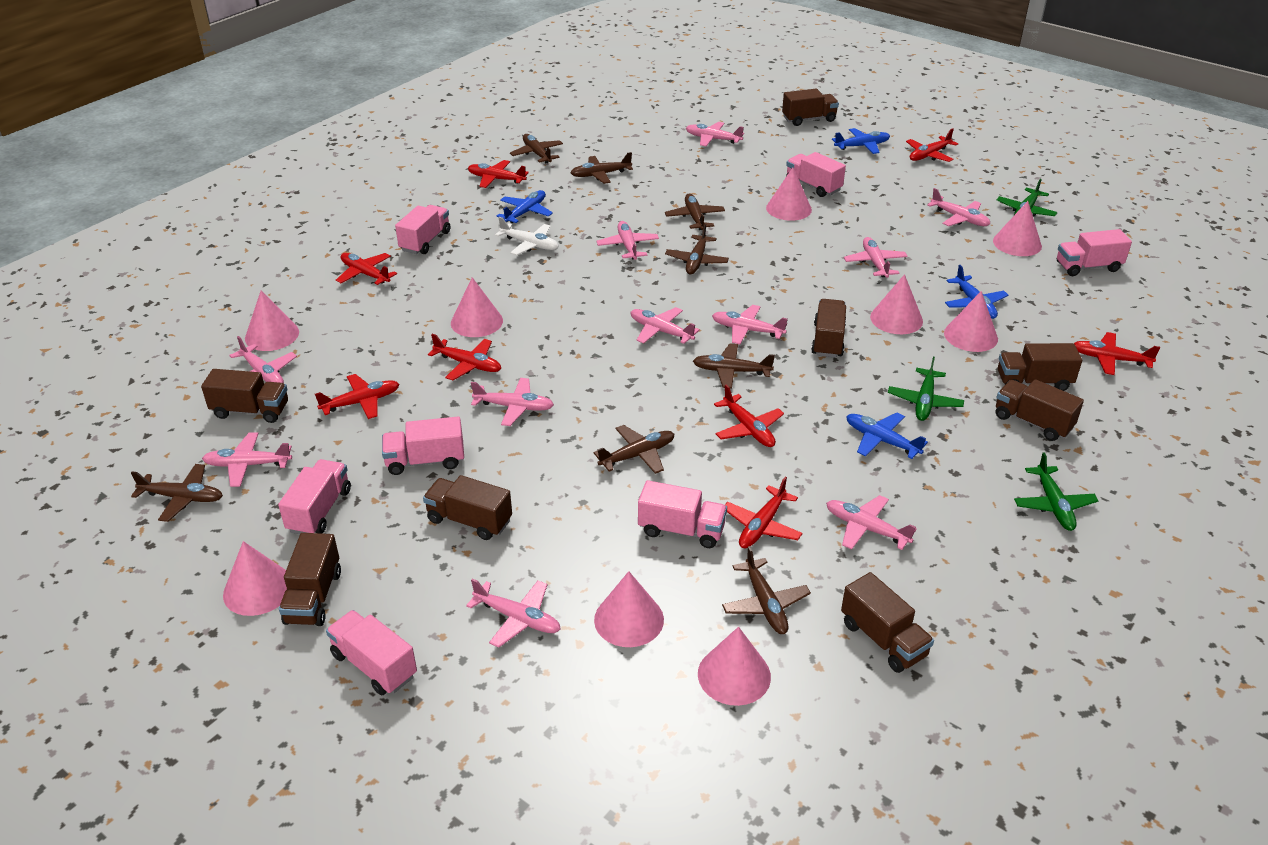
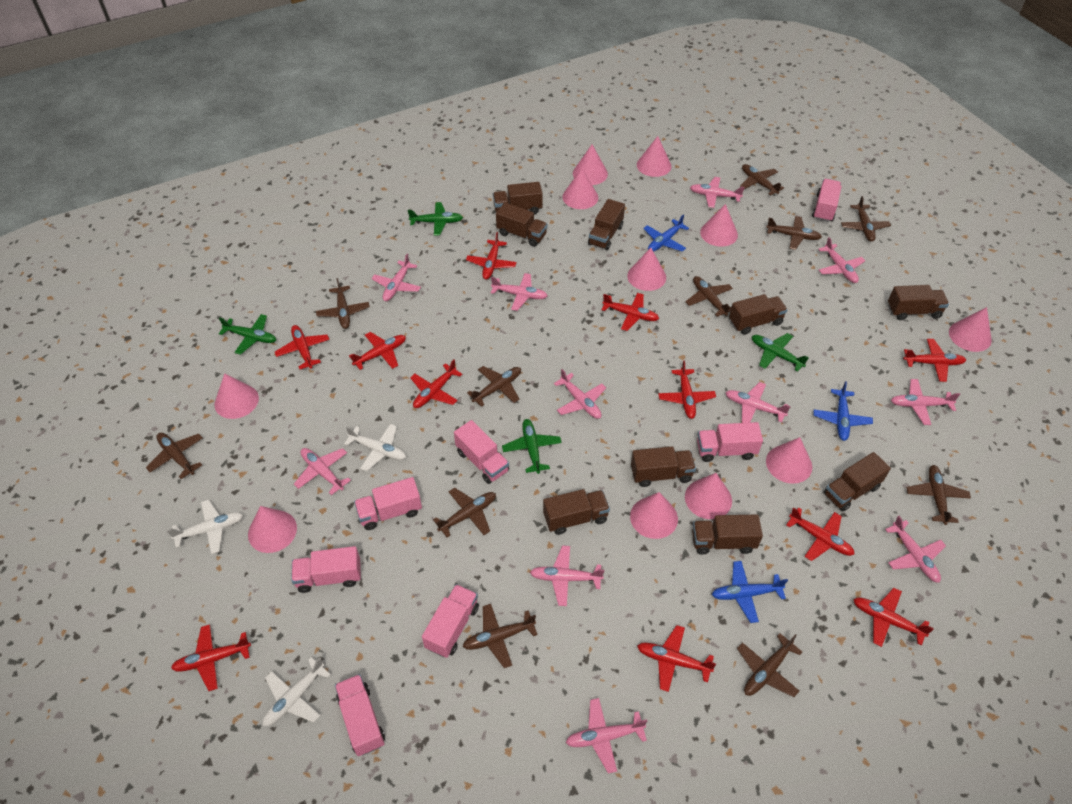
blue plane: [497,190,553,223] [832,128,890,154] [846,413,928,459] [945,265,1008,319] = 4 -> [643,214,689,252] [712,561,788,623] [813,381,873,441] = 3
brown plane: [131,464,223,522] [510,134,563,163] [571,152,633,184] [593,425,675,474] [665,194,725,230] [665,224,729,274] [693,343,775,389] [722,546,811,634] = 8 -> [146,433,203,479] [316,278,370,329] [433,488,496,538] [462,604,538,668] [467,366,521,407] [685,276,733,317] [737,633,802,697] [740,164,784,196] [766,216,822,250] [841,196,891,242] [906,465,971,525] = 11
brown truck: [201,369,288,423] [279,533,341,626] [423,475,512,540] [782,89,839,126] [811,299,846,358] [841,572,934,673] [996,379,1084,441] [998,343,1082,391] = 8 -> [493,182,543,214] [496,202,548,247] [543,489,610,535] [588,199,625,250] [631,446,696,487] [692,515,763,555] [729,294,788,335] [824,452,891,512] [888,285,949,320] = 9
green plane: [888,357,964,421] [997,179,1058,217] [1014,452,1098,531] = 3 -> [219,314,276,355] [408,202,463,235] [502,419,562,474] [752,333,809,371] = 4
pink cone: [223,541,287,616] [245,290,299,351] [451,277,503,337] [594,571,664,647] [698,627,771,706] [766,168,812,221] [870,274,923,334] [944,291,998,352] [993,201,1042,256] = 9 -> [214,373,259,419] [248,506,297,553] [562,168,598,209] [573,145,608,185] [627,248,666,291] [630,492,678,539] [637,136,671,177] [685,473,732,519] [700,204,738,247] [766,437,812,484] [949,307,992,352] = 11
red plane: [315,374,399,419] [336,253,397,285] [428,334,501,380] [468,160,529,188] [714,385,784,447] [725,477,803,548] [906,128,958,162] [1074,332,1160,375] = 8 -> [171,624,251,691] [275,325,329,369] [349,332,406,370] [410,360,462,408] [466,232,517,280] [601,293,659,331] [637,625,716,692] [658,360,716,419] [786,507,854,561] [853,588,934,647] [903,339,966,382] = 11
white plane: [495,217,559,255] = 1 -> [167,500,243,554] [263,657,331,726] [344,424,406,471] = 3

